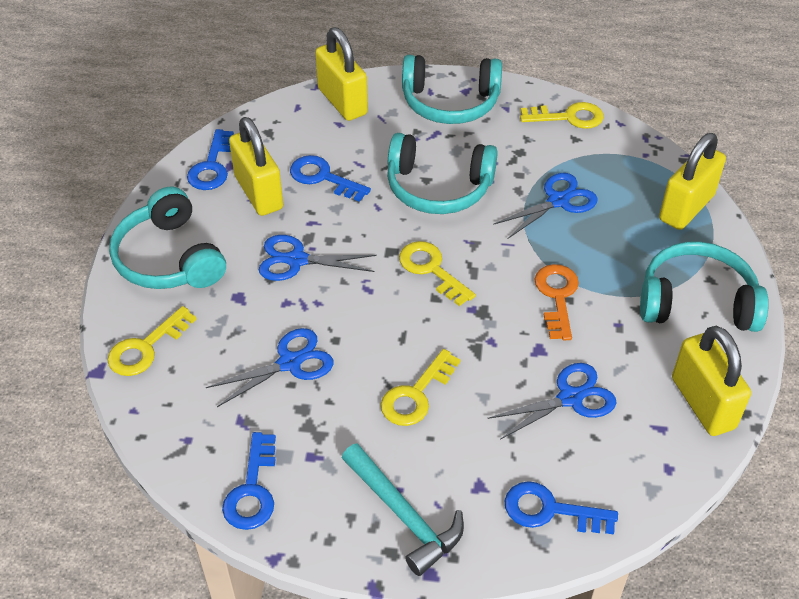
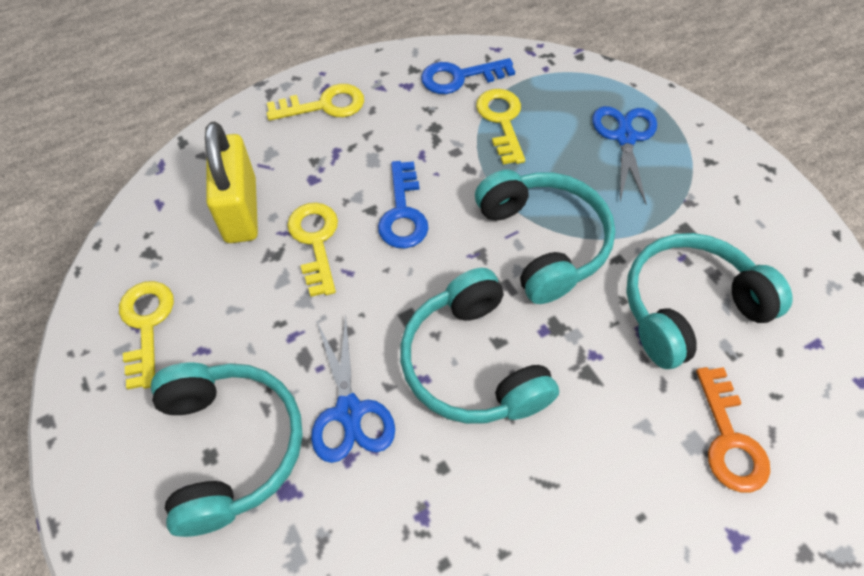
blue key: [187,129,234,190] [222,432,276,530] [290,155,371,202] [504,481,618,535] = 4 -> [378,161,429,248] [421,58,515,94] = 2
blue scissors: [206,328,334,407] [259,235,377,281] [488,363,616,440] [493,173,598,238] = 4 -> [311,316,395,463] [593,106,657,205] = 2
turquoise hammer: [342,443,464,576] = 1 -> none = 0
yellow padlock: [229,117,283,216] [315,27,368,121] [659,133,726,230] [672,326,751,436] = 4 -> [205,122,258,243] = 1

